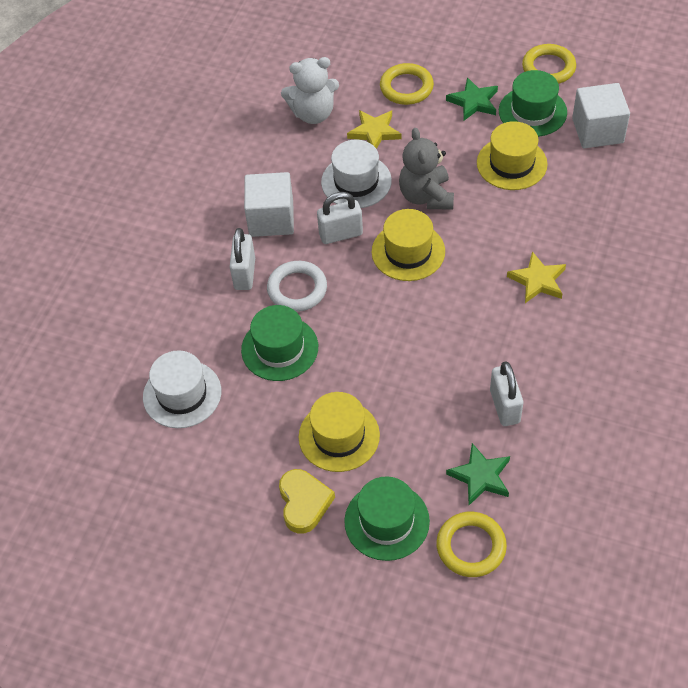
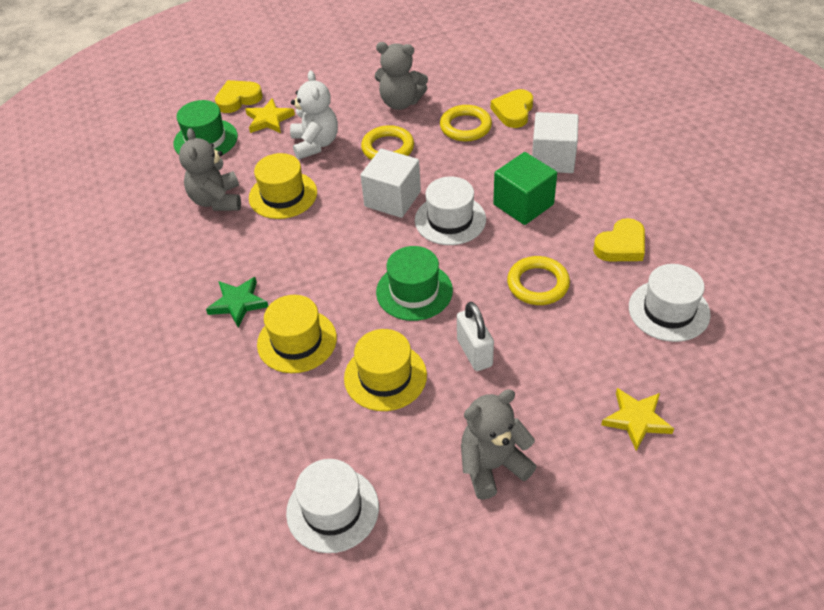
green cube: none = 0 -> [493,152,557,225] = 1
green hat: [241,305,318,381] [344,476,430,561] [499,70,567,137] = 3 -> [173,100,238,154] [376,246,453,321] = 2
green star: [446,77,498,120] [446,443,510,505] = 2 -> [206,277,268,328] = 1
grey teddy bear: [399,128,454,210] = 1 -> [179,128,241,211] [375,42,428,110] [461,389,537,500] = 3
white hat: [143,350,221,428] [321,140,392,208] = 2 -> [286,459,379,553] [415,176,486,245] [629,264,711,342] = 3
white padlock: [230,228,255,290] [317,192,363,244] [490,362,523,426] = 3 -> [457,302,494,371] = 1
white ring: [267,261,327,312] = 1 -> none = 0
yellow heart: [279,469,335,534] = 1 -> [215,80,263,113] [491,89,533,128] [593,218,645,261] = 3

